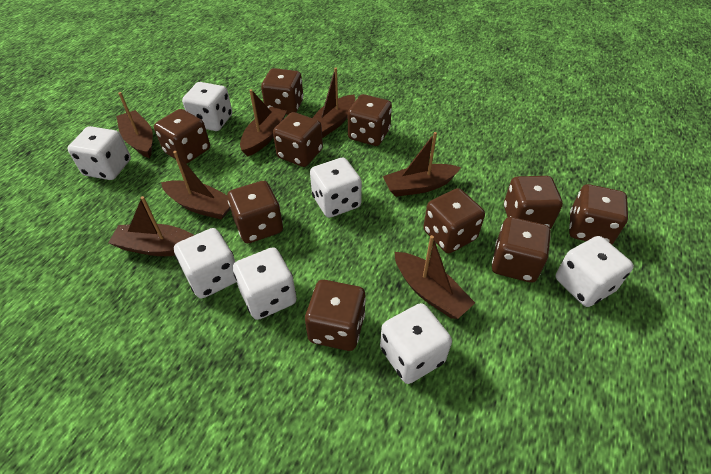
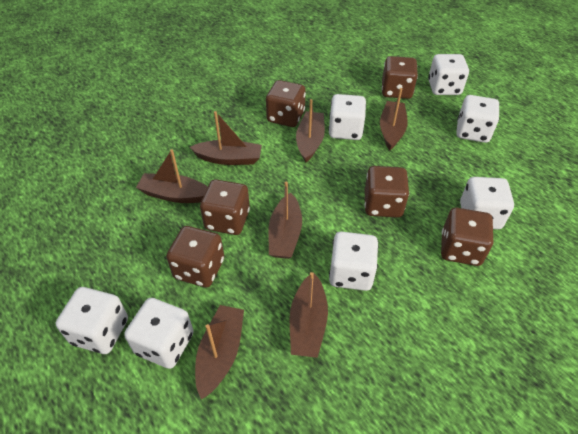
brown dice: [154,109,210,164] [227,181,283,243] [261,68,303,115] [273,112,323,167] [305,280,366,351] [348,94,392,146] [423,188,485,253] [492,217,551,283] [504,176,563,229] [569,184,628,244] = 10 -> [166,226,224,287] [200,179,250,235] [266,80,306,127] [364,166,409,218] [382,56,418,99] [441,208,494,266] = 6

